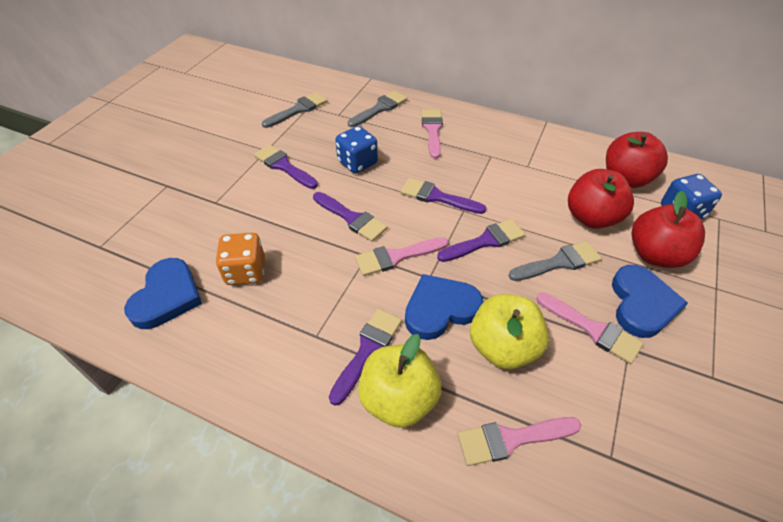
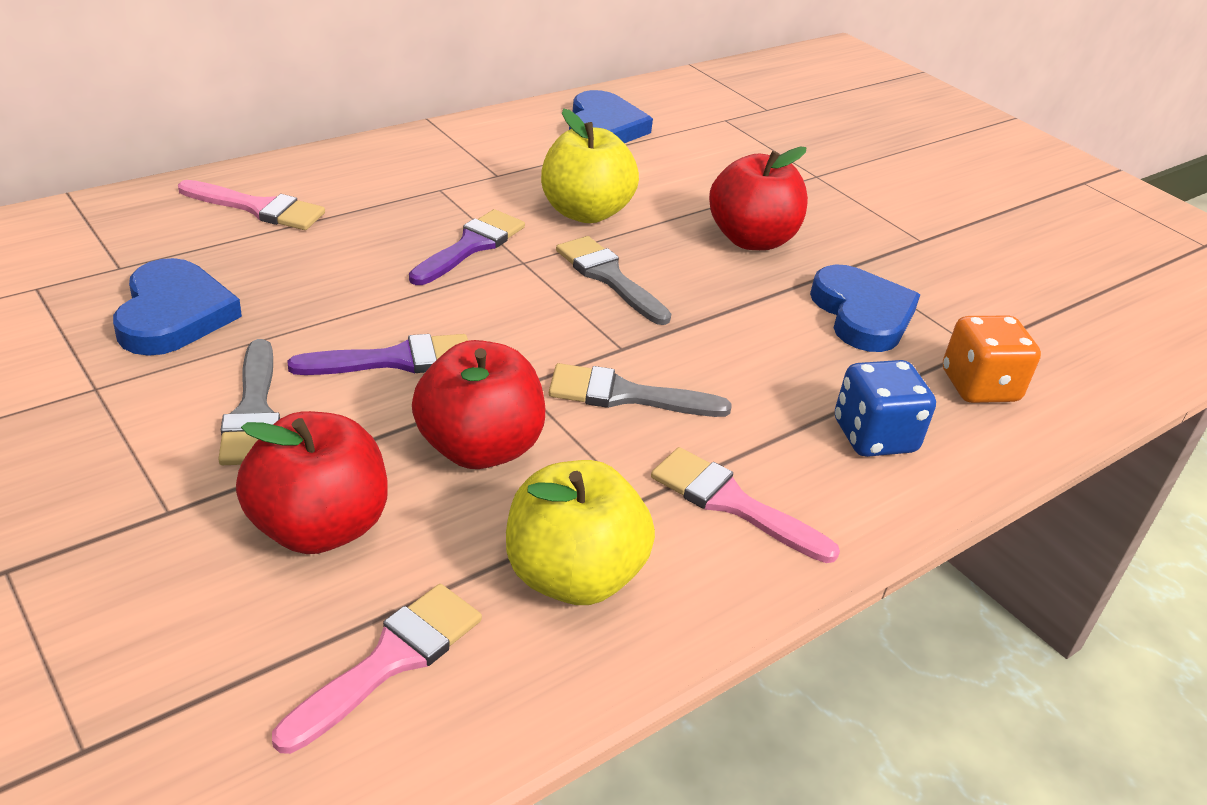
blue dice: [335,126,378,174] [661,174,722,219] = 2 -> [835,360,936,457] = 1
pink brush: [355,237,448,276] [421,109,443,159] [457,417,581,466] [537,293,643,364] = 4 -> [178,180,325,230] [272,584,482,754] [651,447,840,563] = 3
purple brush: [254,145,318,189] [313,192,387,242] [329,309,402,406] [400,178,486,214] [437,219,525,262] = 5 -> [287,334,468,375] [409,209,525,285] = 2

